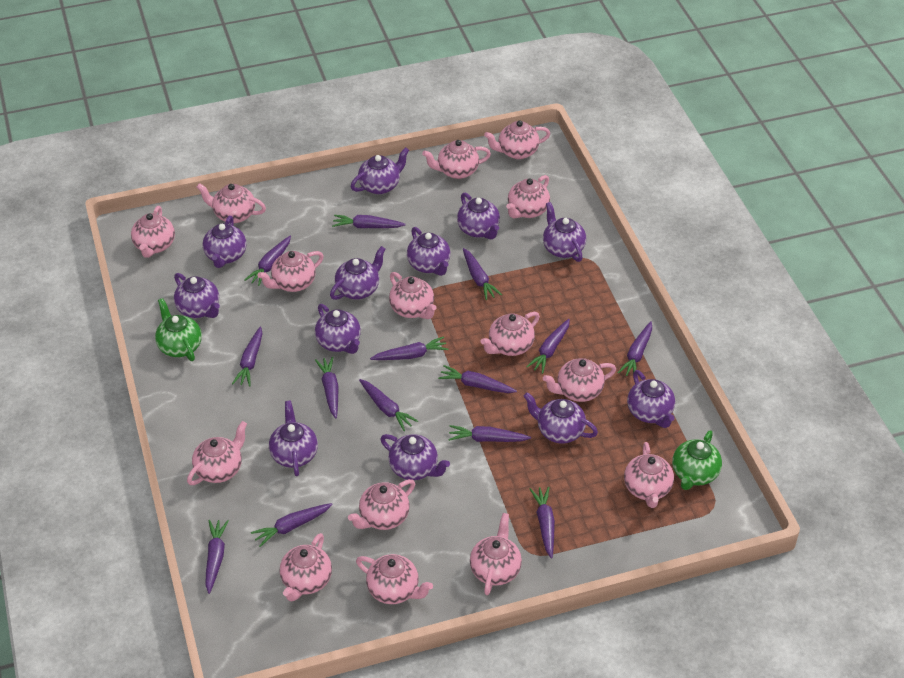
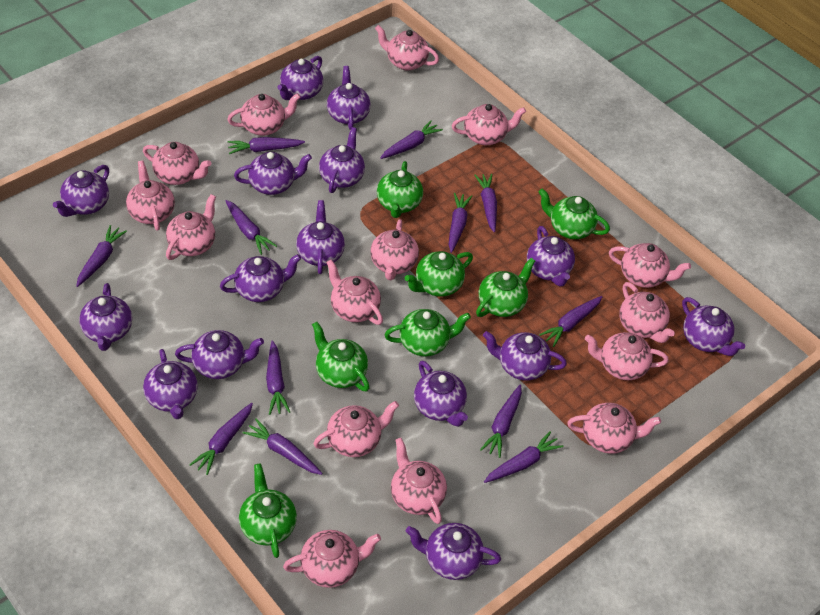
green teapot: [155,298,202,361] [672,430,722,490] = 2 -> [239,463,297,558] [312,322,370,392] [377,161,423,218] [385,309,471,356] [405,251,473,297] [476,258,535,317] [539,188,610,239] = 7
purple carrot: [205,520,229,594] [232,327,262,386] [245,236,291,286] [251,503,333,547] [315,356,339,419] [332,215,406,228] [359,379,418,431] [370,336,448,360] [438,365,517,393] [448,425,531,442] [463,248,502,300] [526,319,570,374] [530,487,555,558] [618,321,652,376] = 14 -> [76,225,127,287] [189,403,253,475] [225,200,277,255] [228,137,305,154] [242,418,322,475] [266,340,290,415] [380,120,443,159] [449,193,472,253] [474,174,497,232] [480,384,522,458] [484,431,564,483] [539,296,602,347] = 12
purple teapot: [174,273,220,318] [203,216,247,268] [269,400,318,476] [315,304,361,354] [330,246,385,300] [351,147,409,194] [380,434,450,480] [407,227,451,276] [457,193,500,239] [523,392,598,444] [543,202,586,262] [627,370,675,428] = 12 -> [53,165,109,217] [79,283,132,351] [143,349,198,419] [175,330,264,379] [220,254,301,302] [234,152,312,195] [277,56,323,100] [296,200,345,274] [319,127,365,193] [327,66,371,130] [406,523,501,580] [414,361,468,427] [483,331,567,381] [527,226,575,287] [682,297,745,356] = 15

